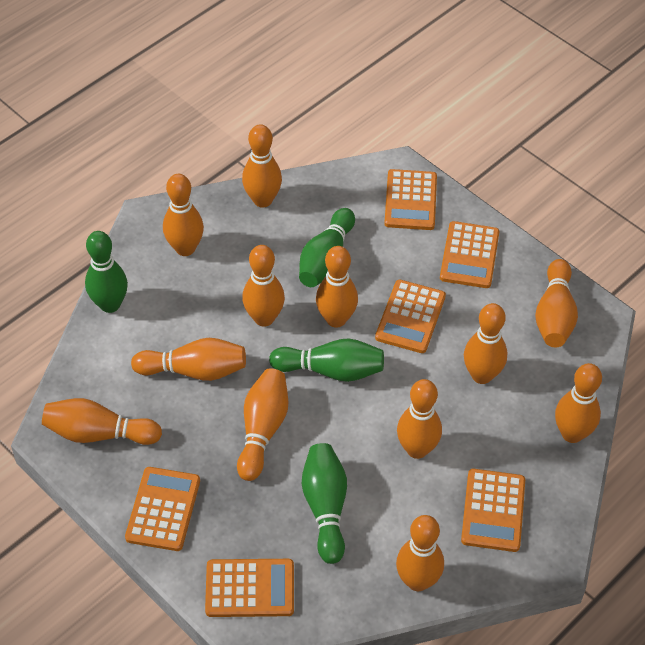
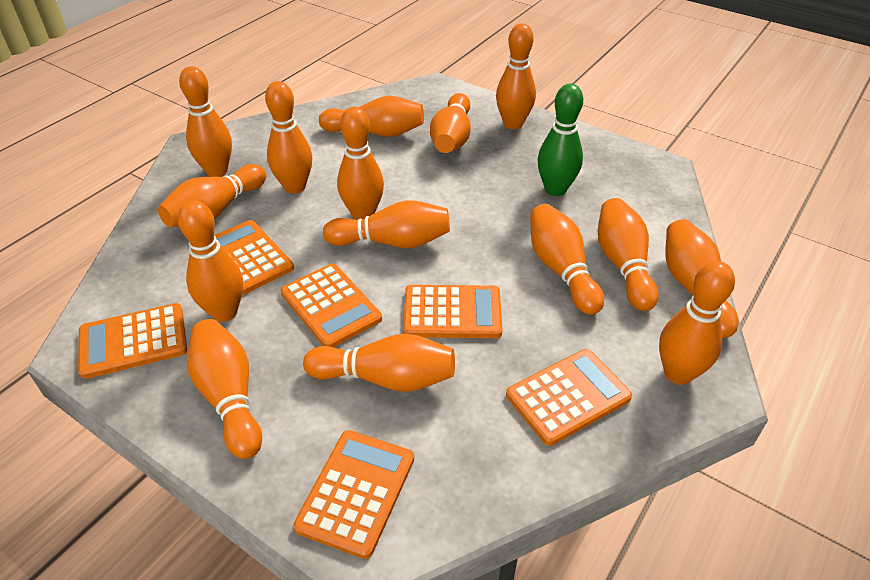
green bowling pin: [85,231,128,313] [269,338,384,382] [299,208,355,287] [302,443,347,564] = 4 -> [537,84,583,196] = 1
orange bowling pin: [42,398,162,445] [131,338,246,381] [163,174,204,256] [237,368,288,481] [242,124,282,208] [242,245,285,326] [316,246,358,328] [396,515,444,591] [397,379,442,459] [464,303,507,384] [535,259,578,347] [555,363,602,443] = 12 -> [158,164,266,227] [178,200,243,322] [179,66,232,177] [187,319,262,459] [265,81,312,194] [303,334,455,392] [319,96,424,137] [323,200,450,248] [337,107,384,220] [430,93,471,153] [496,23,536,129] [530,204,604,315] [598,198,659,311] [659,261,735,385] [665,219,739,338] = 15

